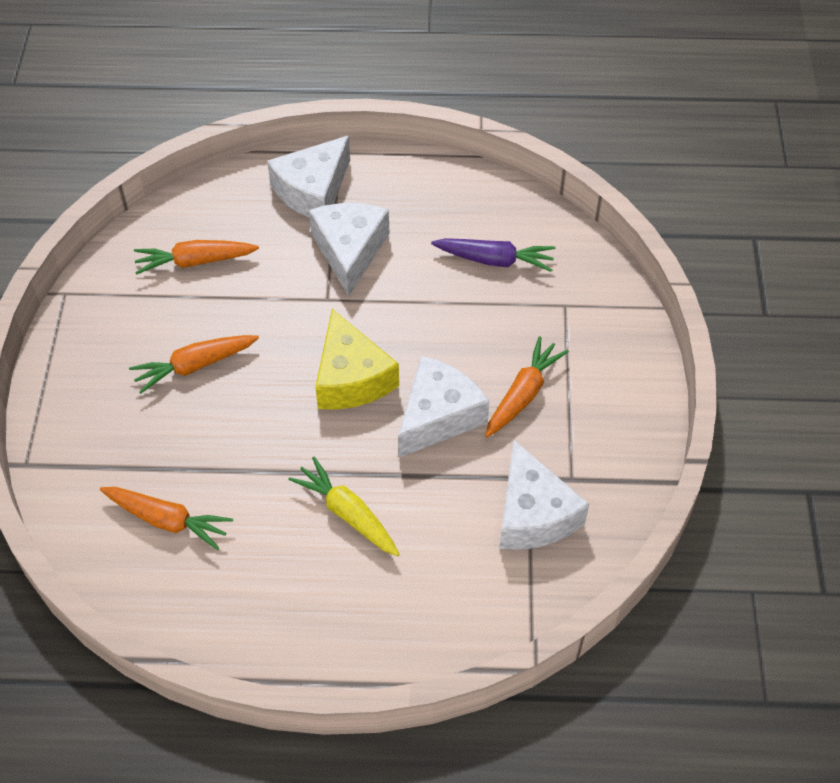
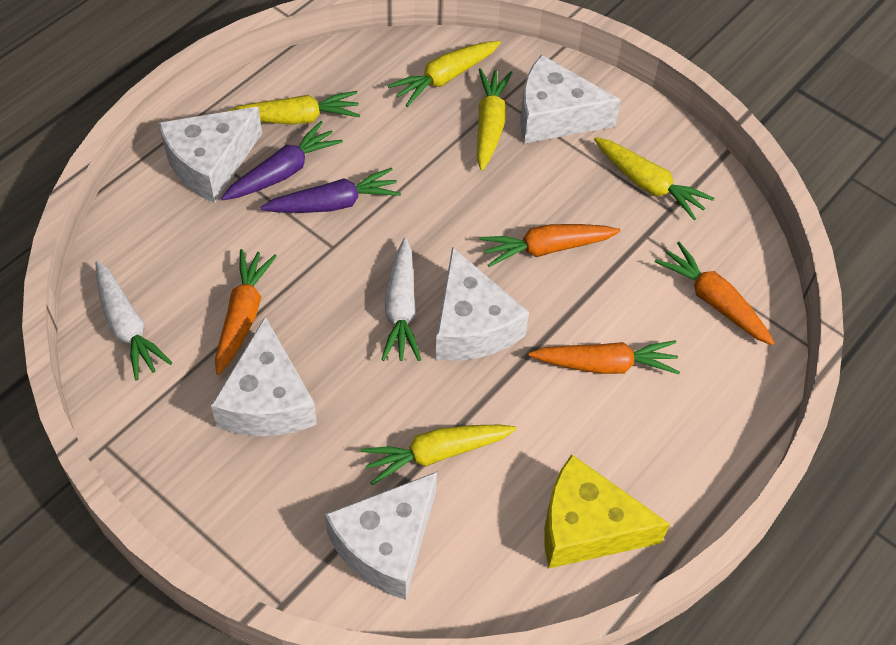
purple carrot: [431,238,555,272] = 1 -> [221,121,343,200] [260,168,401,213] = 2
white carrot: none = 0 -> [96,261,172,381] [381,238,421,361] = 2
white cheese: [267,135,350,218] [309,203,389,296] [398,356,489,458] [499,440,589,550] = 4 -> [159,107,262,203] [211,317,317,436] [325,472,437,600] [435,247,529,361] [520,55,621,143] = 5
yellow carrot: [288,457,400,557] = 1 -> [226,91,360,124] [361,425,517,485] [387,41,501,107] [477,68,512,171] [594,137,714,220] = 5

